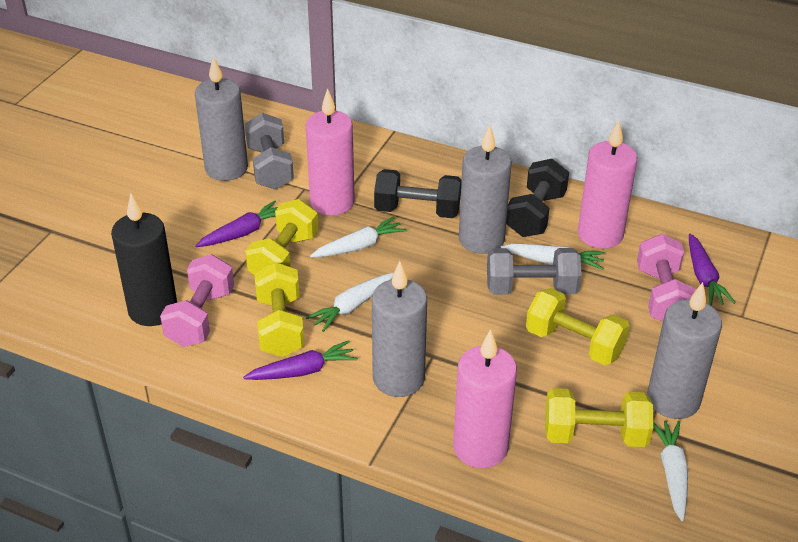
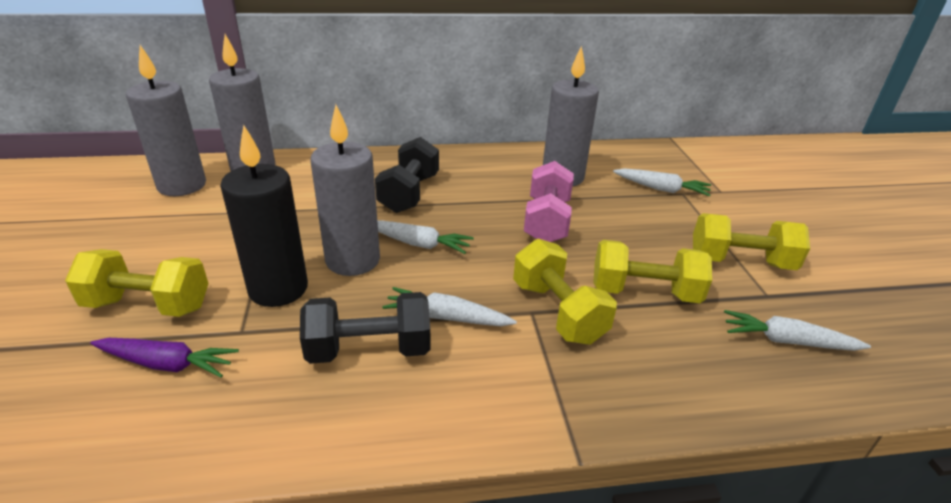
grey dumbbell: [245,113,294,190] [487,248,582,295] = 2 -> none = 0
pink candle: [306,88,355,216] [453,329,517,468] [578,120,637,249] = 3 -> none = 0
pink dumbbell: [160,255,234,347] [637,234,696,322] = 2 -> [524,161,574,242] = 1
purple carrot: [195,201,278,247] [243,340,357,380] [689,234,736,306] = 3 -> [90,338,239,378] = 1

